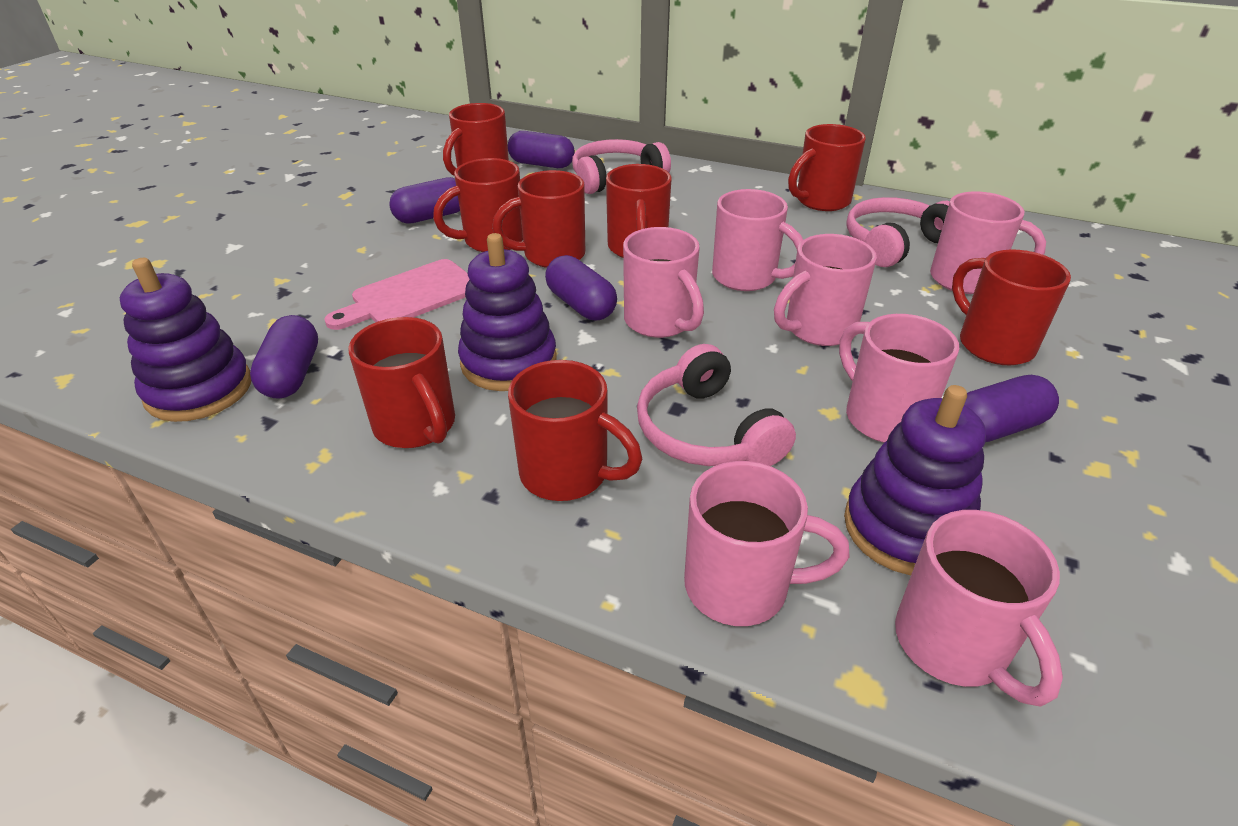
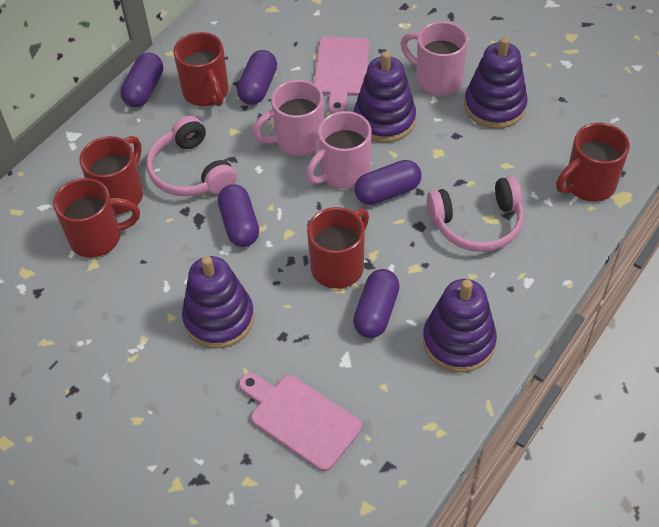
pink cutting board: [324,259,470,330] = 1 -> [239,373,362,471] [314,37,369,114] = 2
pink headphones: [572,139,671,194] [637,344,796,466] [846,197,950,267] = 3 -> [146,116,237,197] [427,176,524,252] = 2
pink mug: [623,227,704,338] [684,461,850,626] [712,189,803,291] [774,234,877,346] [839,314,959,443] [895,510,1063,707] [930,191,1046,294] = 7 -> [253,80,324,156] [306,111,372,189] [400,21,468,96] = 3
purple stacking toy: [120,258,251,422] [458,233,557,391] [844,385,986,575] = 3 -> [182,256,254,348] [354,51,416,143] [423,279,497,373] [464,37,528,129] = 4
red mug: [348,317,455,448] [433,158,523,252] [443,103,509,175] [492,170,585,268] [508,360,642,501] [606,164,672,258] [788,124,866,211] [952,249,1071,365] = 8 -> [53,178,140,258] [79,136,143,214] [173,32,229,106] [307,207,369,289] [556,123,630,202] = 5

